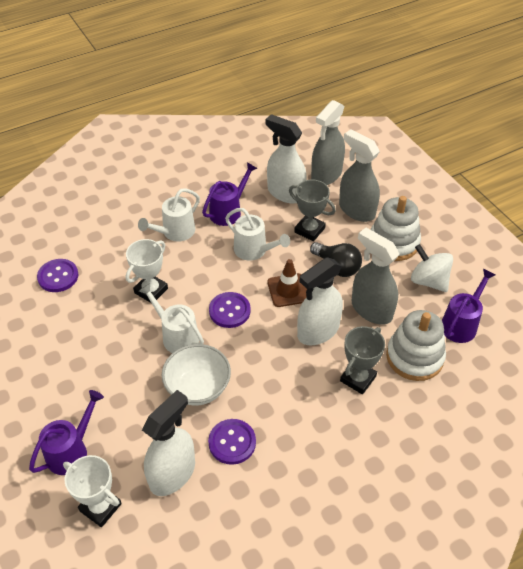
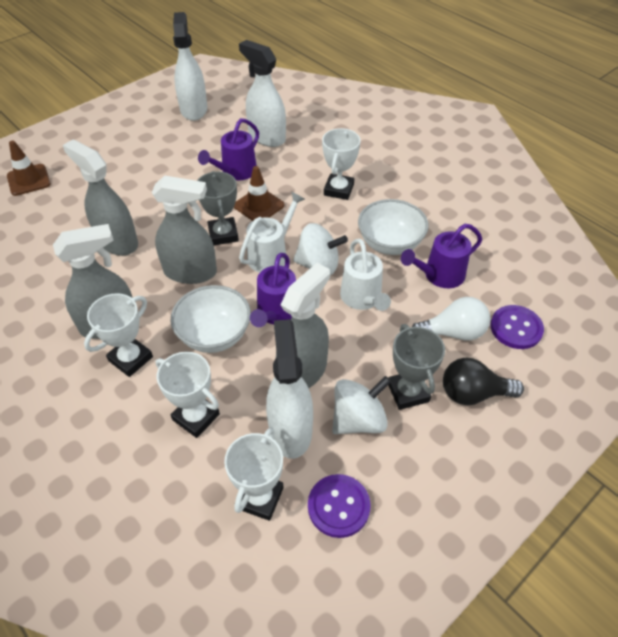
brown traffic cone: [267,259,307,307] = 1 -> [7,141,51,196] [234,166,285,221] = 2
grey spray bottle: [311,100,345,185] [339,129,380,222] [352,228,399,324] = 3 -> [53,224,133,339] [63,140,138,256] [152,175,217,284] [276,263,330,388] = 4
purple button: [37,259,78,292] [208,419,256,465] [209,292,251,328] = 3 -> [308,474,371,538] [490,305,544,349] = 2
white bowl: [162,344,231,405] = 1 -> [171,285,251,353] [358,199,429,255] = 2
white light bulb: none = 0 -> [412,297,490,341] = 1
white spinning top: [411,244,453,292] = 1 -> [293,223,348,276] [332,376,391,434] = 2
white stacking toy: [371,196,421,261] [386,310,446,381] = 2 -> none = 0
white trophy: [63,455,122,527] [126,239,168,303] = 2 -> [84,293,153,377] [155,352,220,438] [224,427,284,521] [322,128,361,200] = 4
white watering can: [138,188,200,242] [139,283,204,353] [225,208,290,261] = 3 -> [239,192,305,273] [340,239,391,311] = 2

